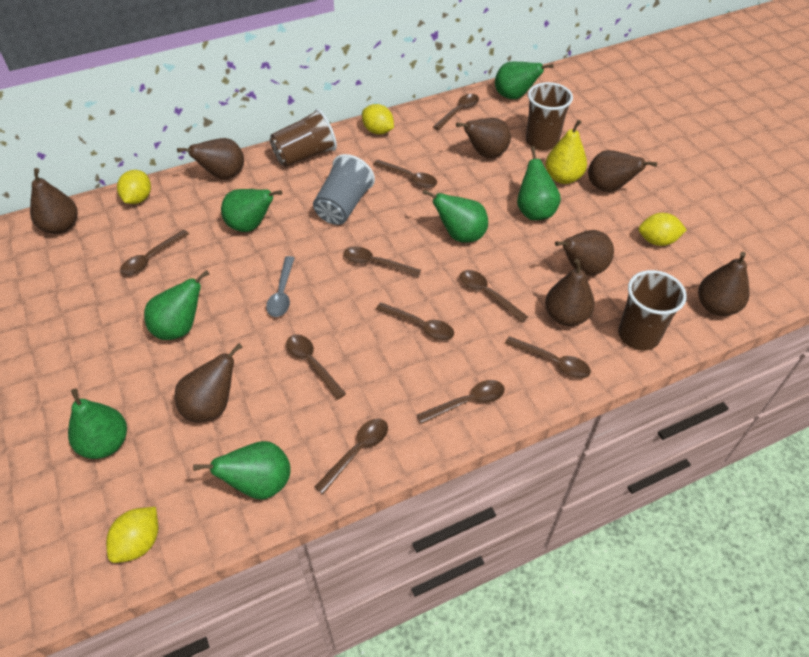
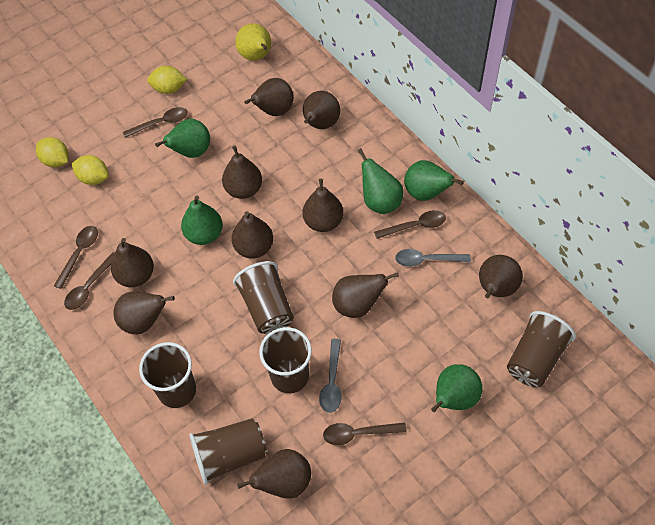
brown cup: [270,109,337,167] [526,82,573,151] [618,270,687,350] = 3 -> [139,342,196,408] [189,418,267,485] [233,261,294,334] [259,327,312,393] [507,311,576,387] = 5
brown pear: [30,168,77,234] [175,343,242,423] [177,138,244,179] [456,118,511,158] [545,259,595,326] [555,230,614,276] [588,150,657,192] [698,252,750,316] = 8 -> [111,238,154,287] [113,291,175,334] [222,146,262,199] [232,211,273,258] [237,449,311,499] [244,78,294,116] [303,91,340,129] [303,179,343,232] [332,272,399,318] [479,255,523,298] = 10
brown spoon: [120,230,189,275] [286,334,346,400] [314,418,388,494] [343,247,421,277] [373,160,437,188] [376,302,454,341] [417,380,505,424] [433,94,479,130] [460,270,528,322] [505,336,591,379] = 10 -> [54,226,98,289] [64,252,115,310] [123,107,188,138] [323,422,407,445] [374,210,446,239] = 5
green pear: [68,388,127,459] [144,270,210,340] [193,441,291,500] [221,189,282,232] [422,189,488,243] [495,62,554,99] [517,146,561,220] = 7 -> [155,119,210,158] [181,195,223,245] [358,148,403,214] [404,160,464,201] [431,364,482,412] = 5
grey cup: [313,154,375,225] = 1 -> none = 0
grey spoon: [266,256,295,317] = 1 -> [319,339,342,413] [395,249,471,267] = 2
yellow lemon: [106,507,158,563] [117,170,151,204] [362,104,394,134] [639,213,687,246] = 4 -> [36,137,69,167] [71,155,109,185] [147,66,187,94] = 3

